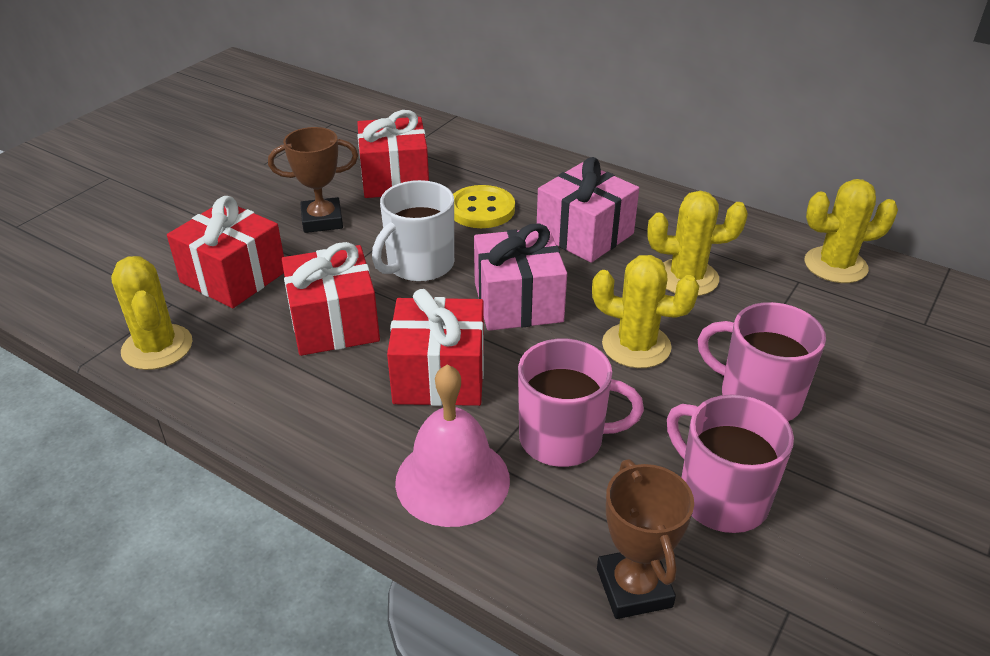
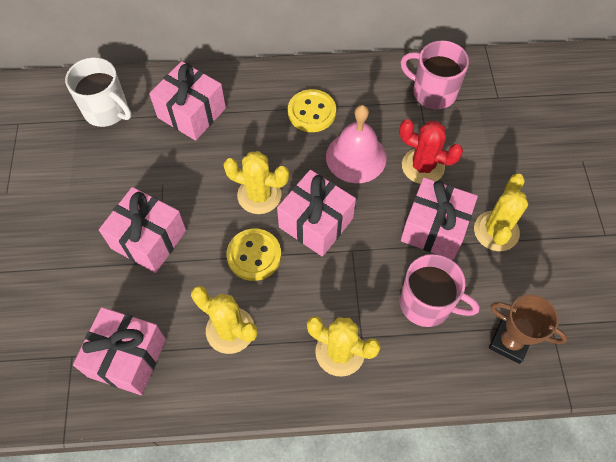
brown trophy: [268,127,358,233] [597,459,694,619] = 2 -> [489,294,568,364] = 1
pink gift: [474,223,567,331] [537,157,639,263] = 2 -> [73,307,166,395] [99,187,186,273] [149,61,226,141] [277,170,356,257] [401,177,478,260] = 5
pink mug: [518,339,644,467] [667,394,794,533] [698,302,826,421] = 3 -> [400,254,480,327] [401,40,469,109] = 2
red cactus: none = 0 -> [399,119,463,184] = 1
red gift: [167,196,284,308] [282,242,380,356] [357,110,429,198] [387,289,484,406] = 4 -> none = 0
yellow button: [453,185,515,228] = 1 -> [226,229,281,281] [288,89,336,132] = 2

